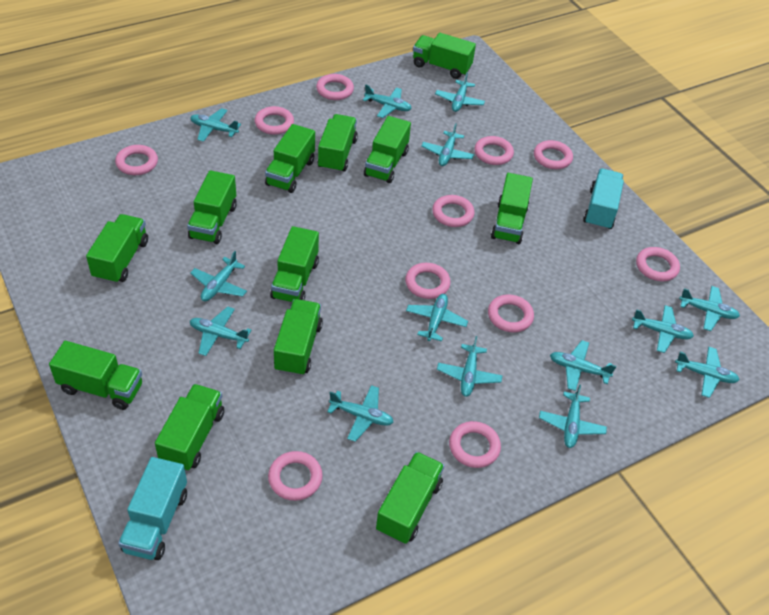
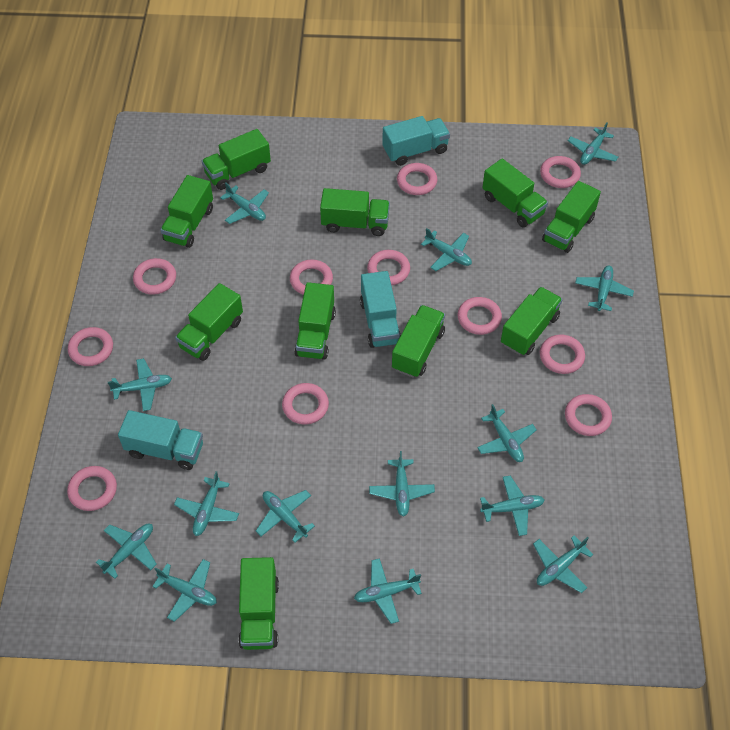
green truck: [49,341,142,410] [86,214,148,284] [155,384,224,471] [187,170,237,244] [265,124,315,193] [270,226,319,302] [274,299,323,376] [318,114,358,173] [364,116,411,183] [376,452,445,544] [413,33,476,79] [491,173,533,244] = 12 -> [160,175,213,248] [175,283,243,361] [202,129,271,190] [238,557,279,650] [294,282,336,360] [320,188,390,236] [392,305,445,378] [482,159,548,228] [501,287,563,355] [542,181,601,253] = 10
turquoise truck: [118,457,187,560] [583,168,624,230] = 2 -> [118,410,203,470] [360,271,401,348] [382,116,450,166] = 3

